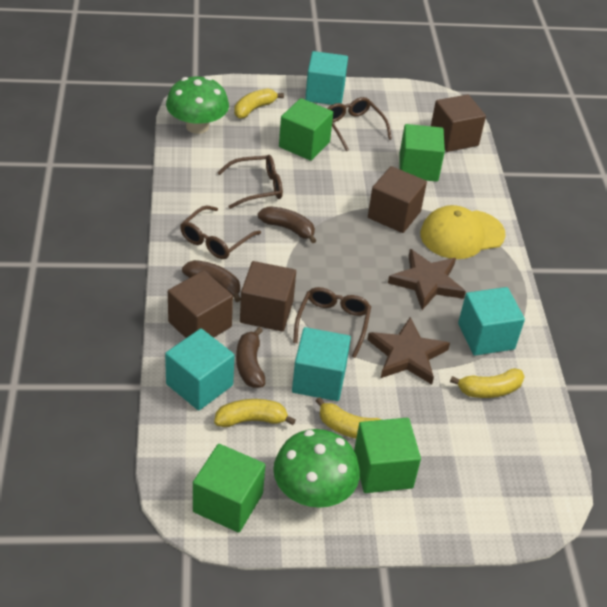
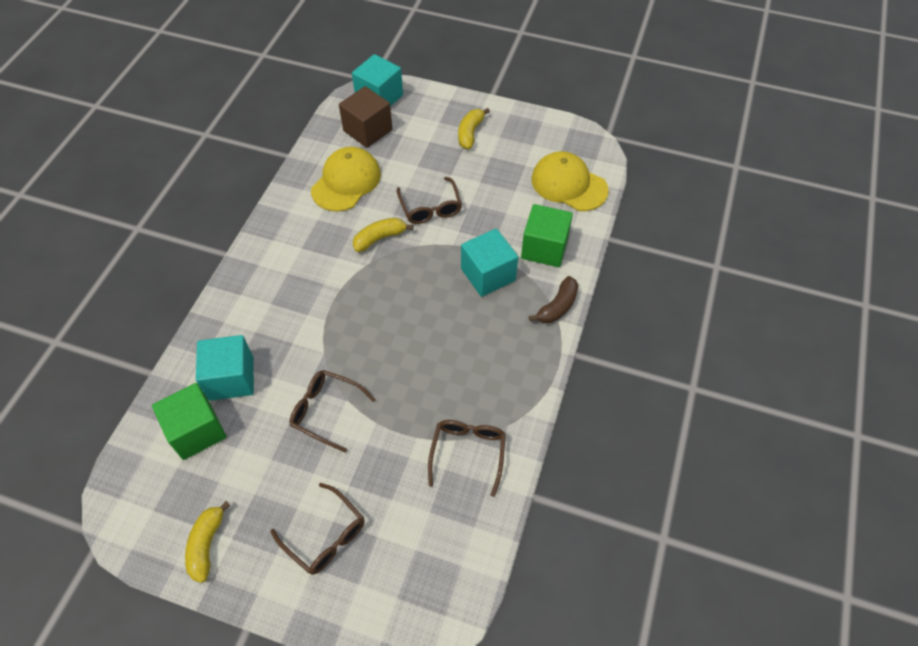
brown banana: [182,260,241,302] [236,327,265,388] [258,206,317,243] = 3 -> [529,276,578,323] = 1
brown cube: [168,270,233,338] [240,261,296,332] [368,166,427,233] [431,94,486,152] = 4 -> [339,86,393,148] = 1
brown star: [367,317,450,384] [388,249,466,310] = 2 -> none = 0
green cube: [193,444,265,533] [279,98,333,161] [354,418,421,493] [399,124,445,182] = 4 -> [152,383,226,460] [521,204,573,267] = 2
green mushroom: [166,77,229,134] [273,429,360,508] = 2 -> none = 0
turquoise cube: [165,328,235,411] [292,327,351,401] [305,51,348,105] [458,287,525,356] = 4 -> [196,335,254,401] [352,54,403,106] [461,228,518,297] = 3
yellow banana: [214,399,296,427] [234,88,284,119] [316,397,382,439] [450,368,525,398] = 4 -> [185,501,231,583] [353,218,413,252] [458,108,490,149] = 3
yellow cap: [420,205,506,259] = 1 -> [311,147,381,211] [531,151,609,211] = 2

